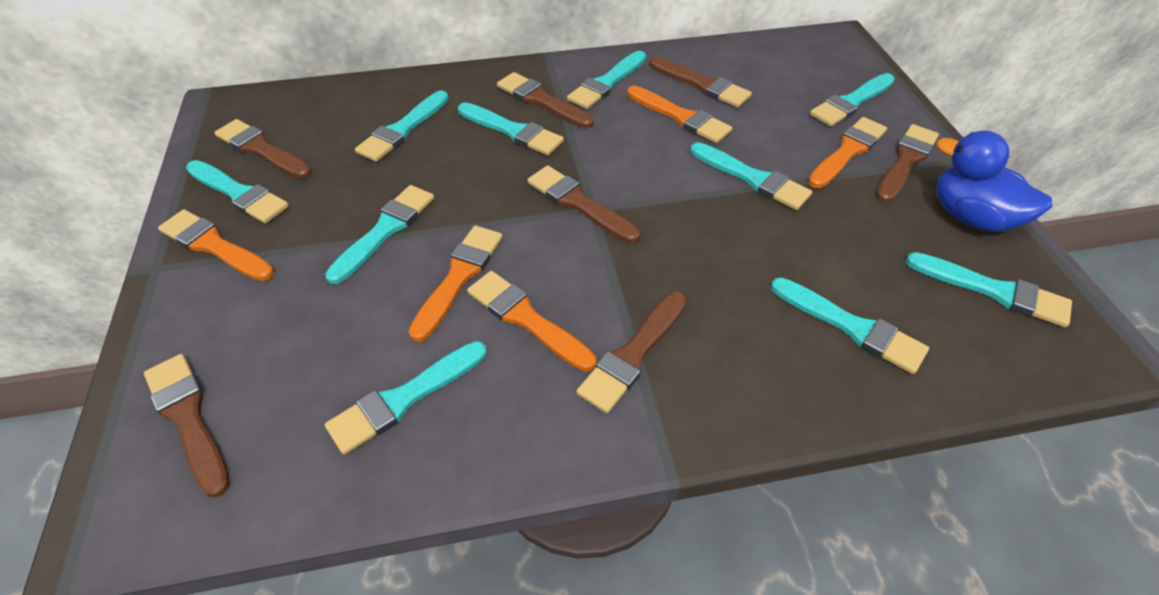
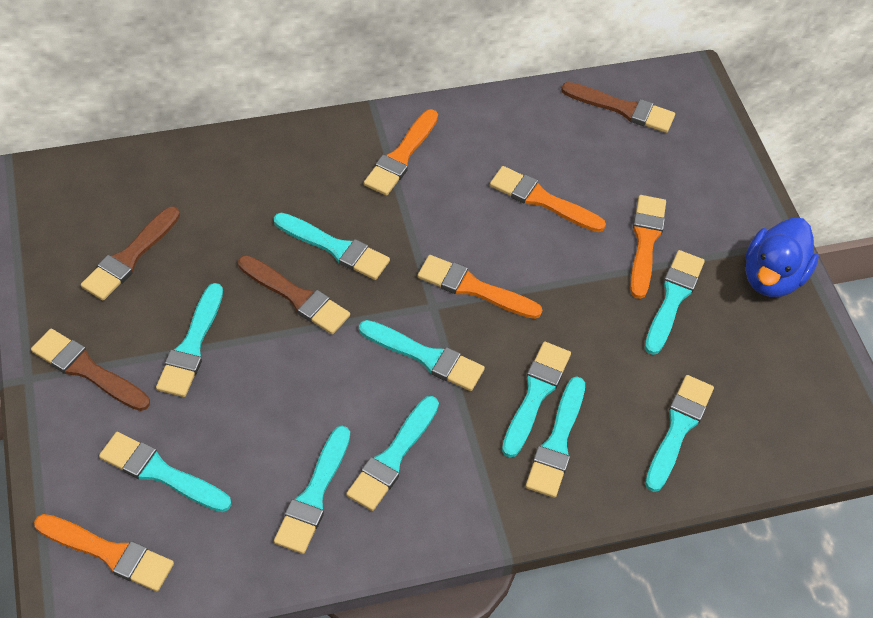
brown brush: [144,354,230,497] [214,119,312,179] [497,72,594,128] [527,165,640,243] [576,292,687,413] [649,57,752,107] [876,124,939,203] = 7 -> [31,328,150,411] [81,207,180,300] [238,255,350,334] [561,82,675,133] = 4

